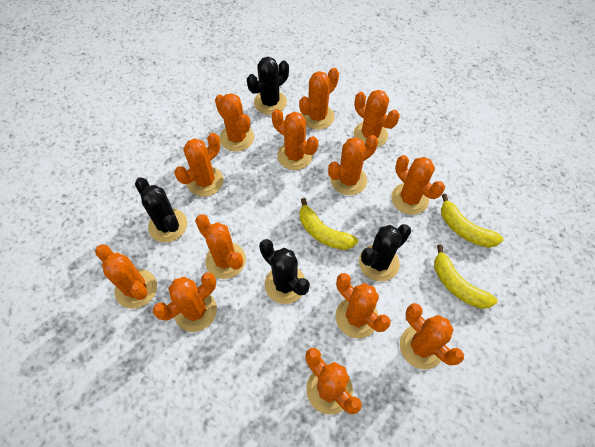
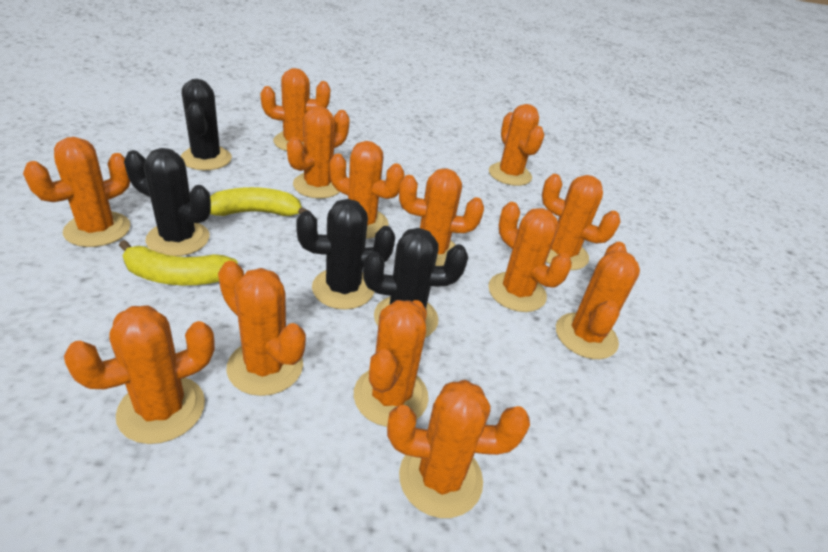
yellow banana: [300,198,358,250] [434,245,497,309] [441,194,503,248] = 3 -> [119,240,238,285] [210,187,308,216] = 2

